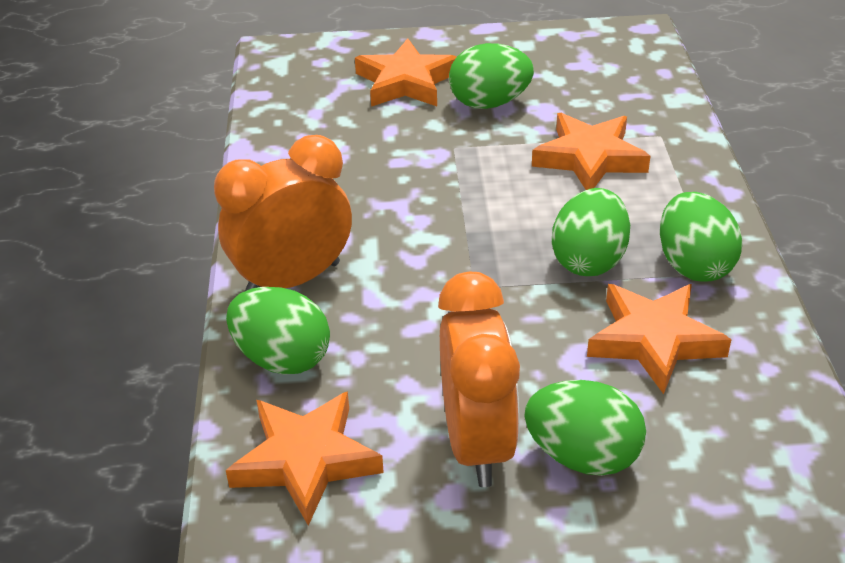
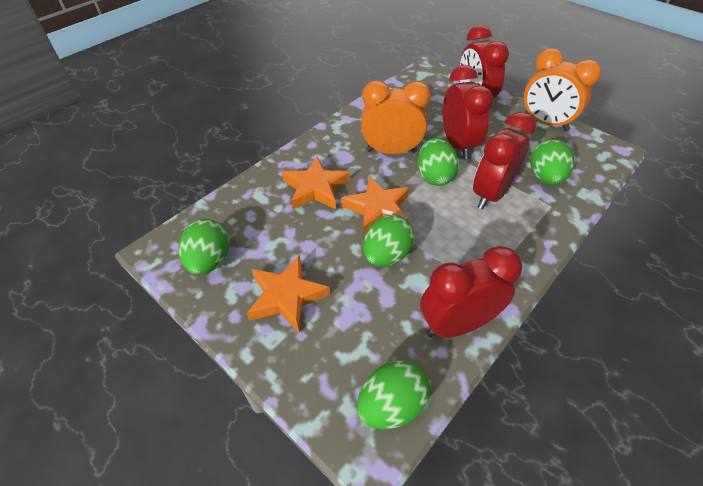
orange star: [226,391,384,526] [355,38,456,107] [532,113,650,190] [587,284,731,394] = 4 -> [247,255,330,332] [282,157,350,209] [341,176,410,235] = 3
red clock: none = 0 -> [420,246,523,338] [443,65,493,159] [459,25,509,99] [473,112,536,209] = 4

